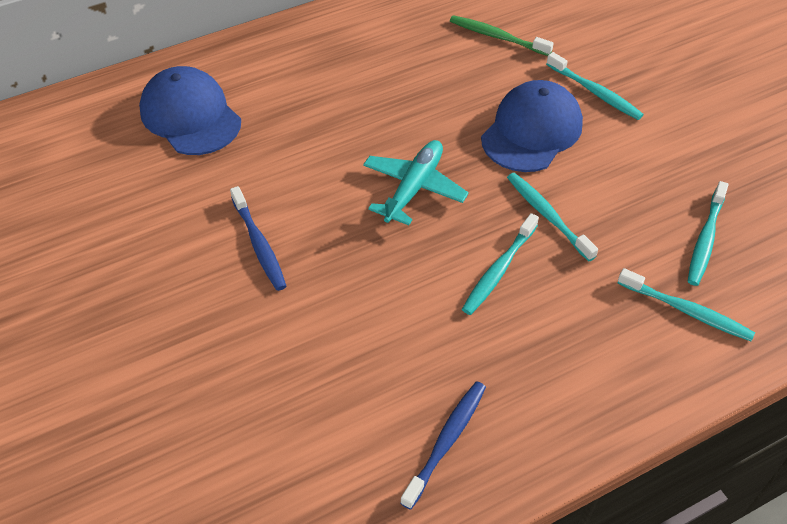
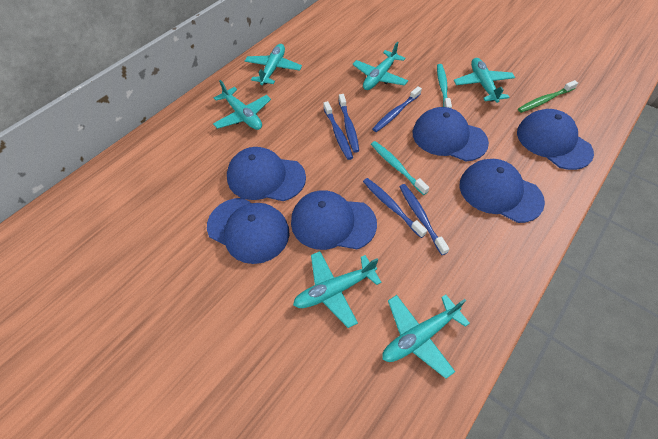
blue cap: [139,66,241,155] [481,80,583,172] = 2 -> [207,198,290,264] [227,147,306,201] [291,190,377,250] [413,107,489,161] [460,159,545,223] [517,109,594,170] = 6
blue toothbrush: [230,186,286,291] [400,381,486,510] = 2 -> [323,101,353,160] [339,94,359,153] [363,178,427,238] [372,86,422,132] [399,184,449,255] = 5
turquoise plane: [363,140,469,225] = 1 -> [213,80,271,130] [245,44,302,85] [293,251,382,328] [352,42,408,90] [382,294,470,379] [454,58,515,103] = 6
turquoise toothbrush: [462,213,539,315] [507,173,598,261] [546,52,644,120] [618,268,755,341] [688,181,729,286] = 5 -> [371,141,429,195] [437,64,452,108] = 2

